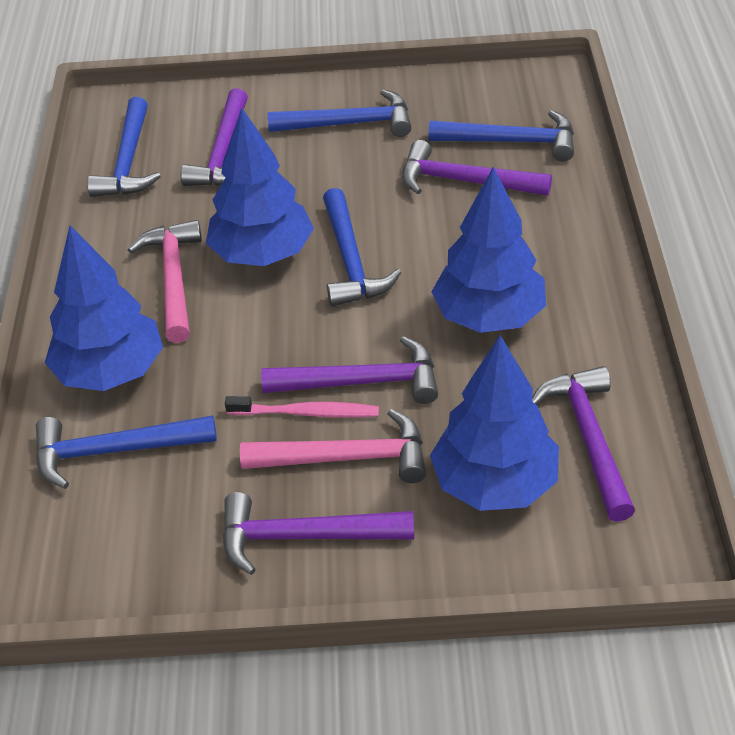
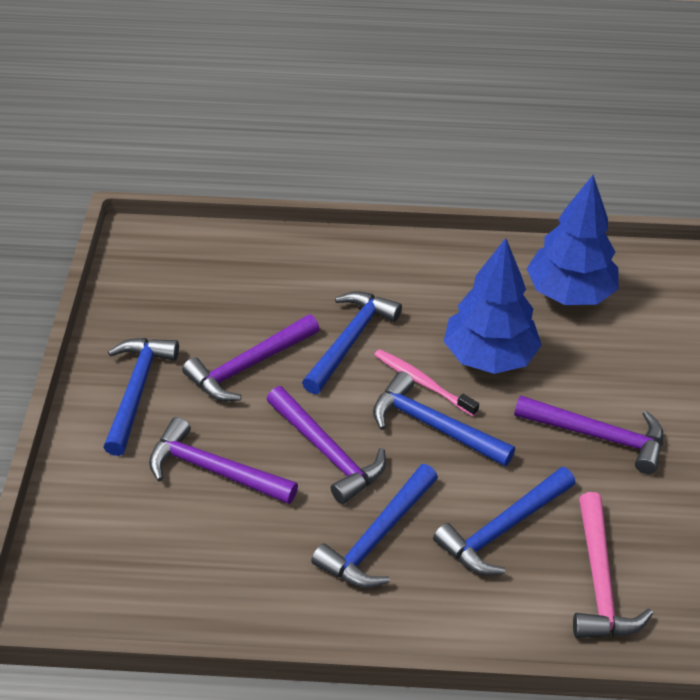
blue tree: [45,226,163,391] [206,108,314,266] [430,335,559,511] [432,167,546,333] = 4 -> [444,238,542,374] [527,175,619,305] = 2
pink hammer: [128,220,202,343] [240,409,426,483] = 2 -> [573,492,653,638] = 1
purple hammer: [181,88,248,186] [222,492,414,575] [261,336,438,404] [402,140,552,196] [532,366,635,522] = 5 -> [149,417,298,504] [182,314,319,401] [266,386,386,504] [514,395,663,474] = 4

